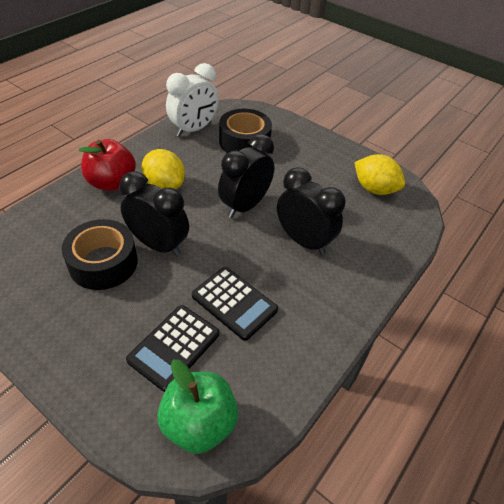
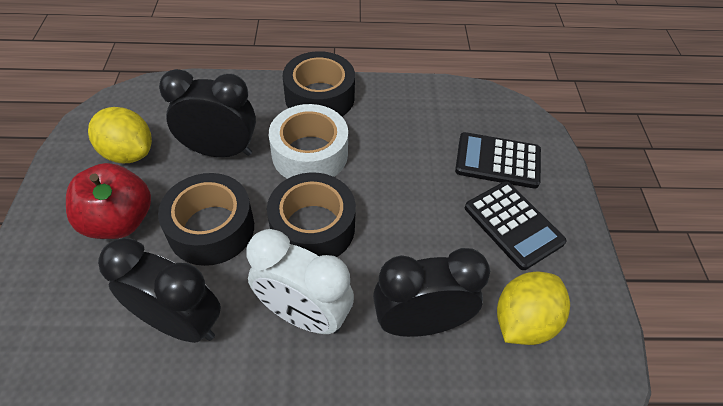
black tape: [61,219,138,290] [219,109,272,153] = 2 -> [158,173,254,266] [267,172,356,257] [283,51,355,116] = 3
green apple: [157,360,238,454] = 1 -> none = 0
white tape: none = 0 -> [269,104,348,179] = 1

